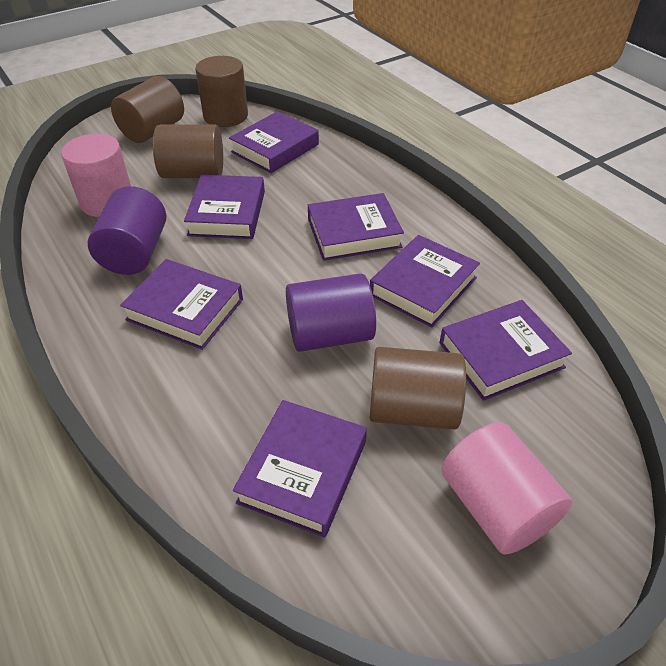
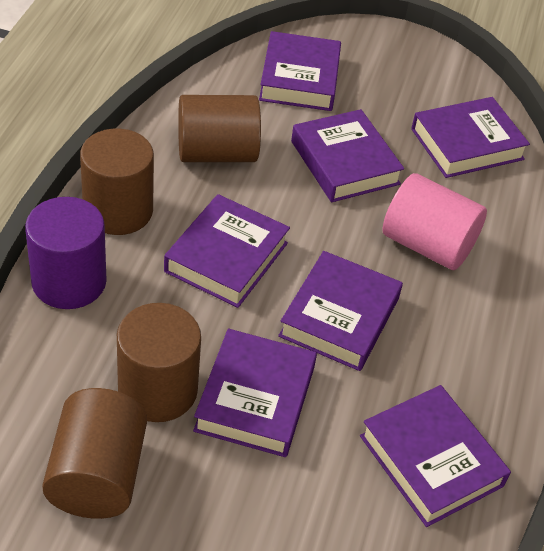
pink cylinder: [61,134,131,217] [441,422,572,555] = 2 -> [382,173,487,270] = 1
purple cylinder: [88,186,166,275] [286,273,376,352] = 2 -> [25,197,107,309] = 1

